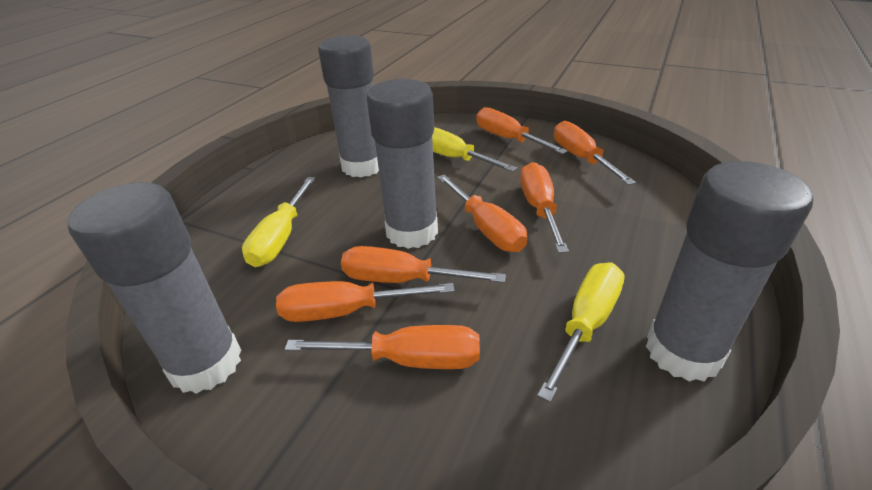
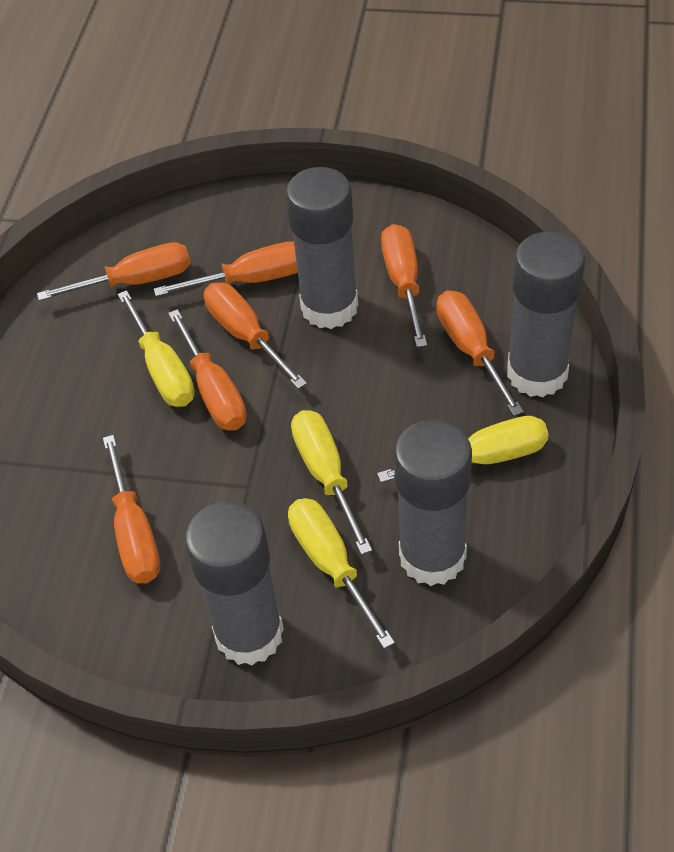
yellow screwdriver: [242,177,315,267] [432,127,517,172] [537,263,625,402] = 3 -> [118,290,195,407] [288,498,395,649] [291,410,372,555] [377,416,548,483] = 4

